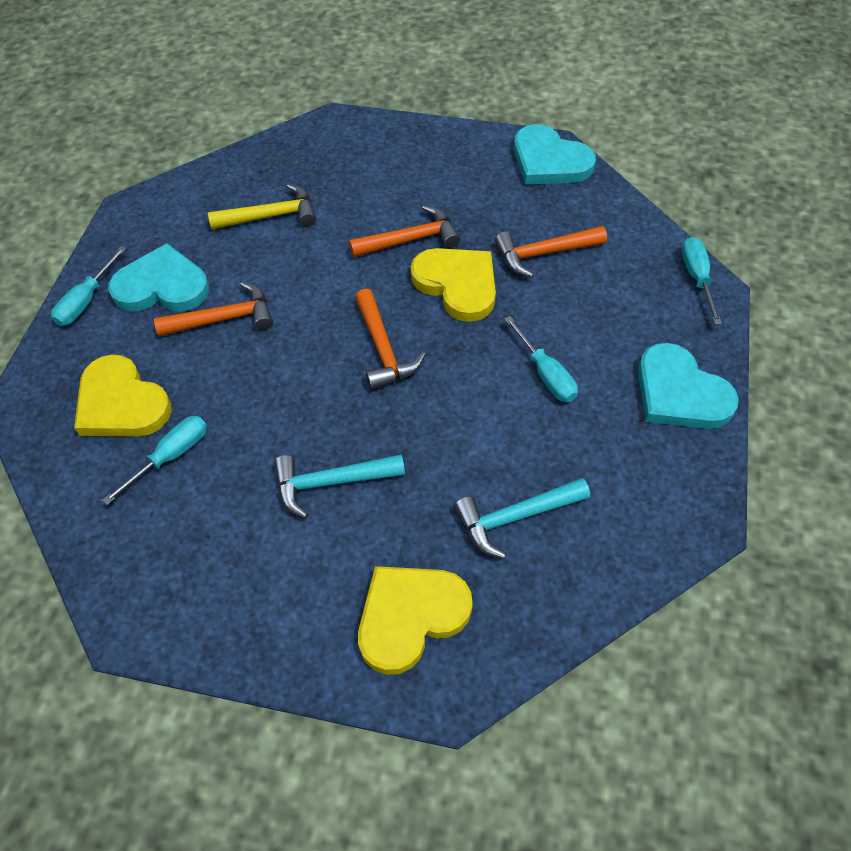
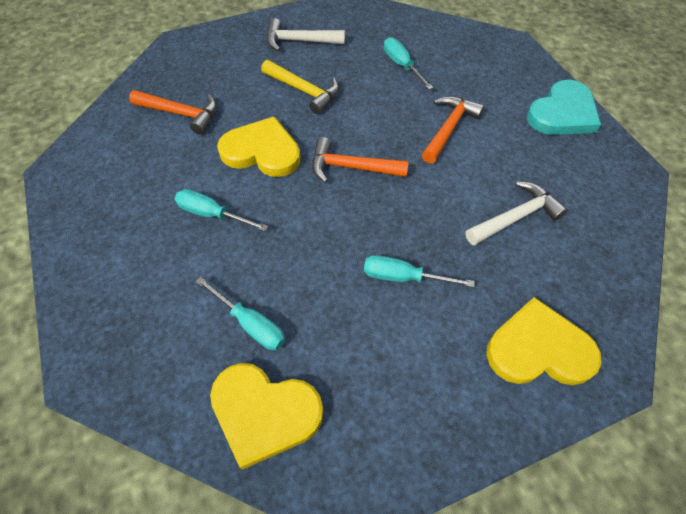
orange hammer: [154,282,273,337] [349,205,460,257] [355,289,426,390] [495,226,607,278] = 4 -> [129,90,217,135] [312,137,409,183] [422,96,484,164] = 3
turquoise hammer: [274,454,405,518] [454,478,590,559] = 2 -> none = 0
turquoise heart: [108,243,209,312] [514,124,596,185] [638,343,739,429] = 3 -> [527,80,601,135] = 1
white hammer: none = 0 -> [267,18,345,51] [465,181,568,245] = 2

